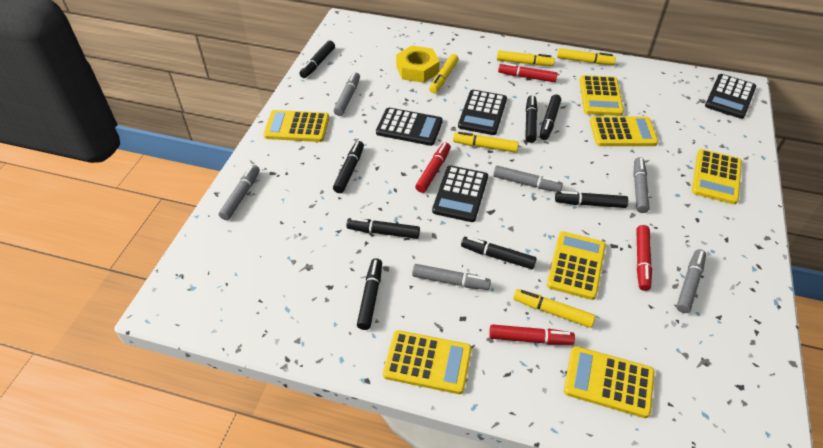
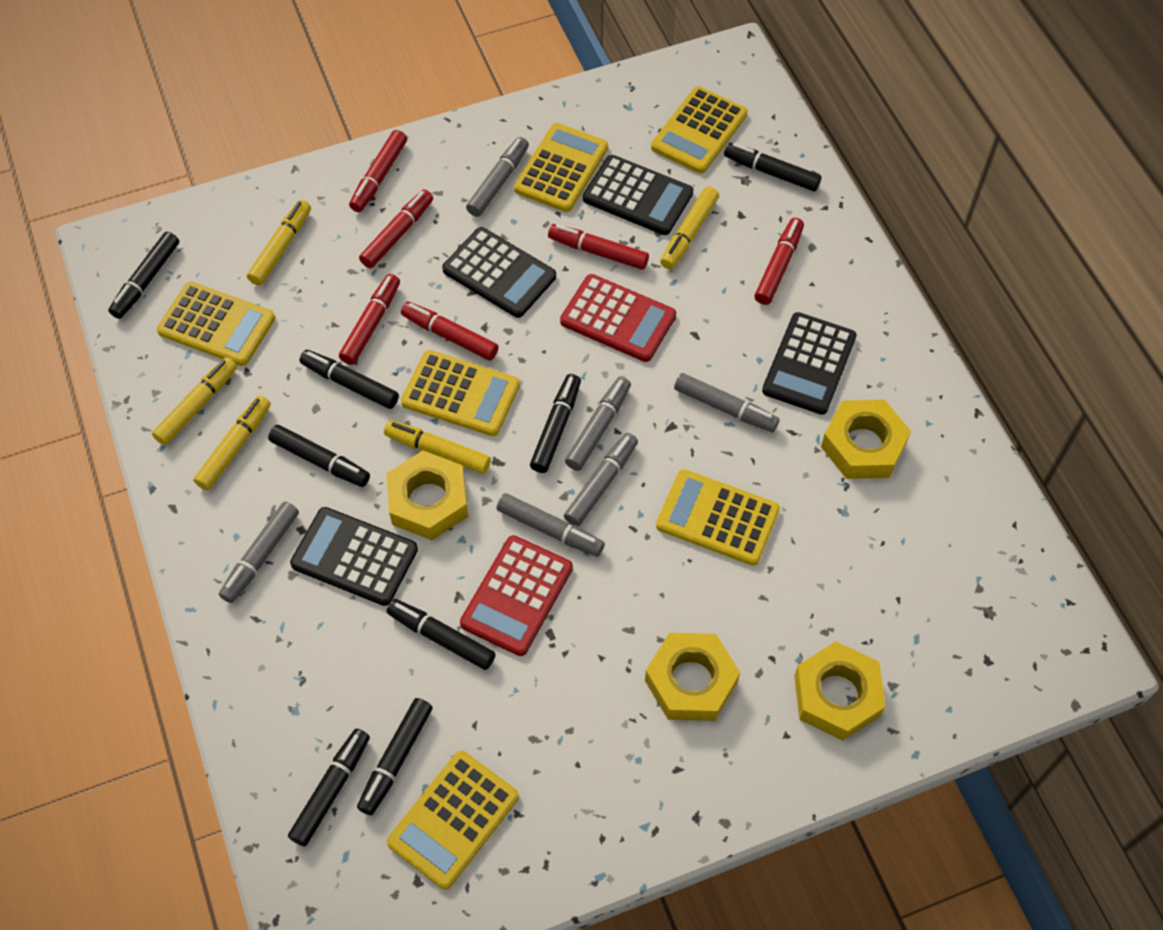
red calculator: none = 0 -> [460,535,573,656] [560,274,676,362] = 2
red marker: [415,142,451,193] [489,324,575,345] [498,63,558,82] [636,225,652,291] = 4 -> [339,274,400,365] [349,130,407,212] [359,189,433,268] [401,302,499,360] [548,224,649,270] [754,218,804,305] = 6
yellow calculator: [263,110,329,142] [383,330,472,394] [547,231,606,300] [564,346,655,418] [580,75,624,116] [590,116,658,146] [692,149,742,204] = 7 -> [157,282,275,366] [387,751,519,890] [401,350,520,436] [514,123,608,212] [651,86,748,174] [656,469,780,566] = 6
yellow nut: [396,46,440,83] = 1 -> [386,451,468,540] [645,633,740,721] [794,641,886,741] [821,400,911,479] = 4

